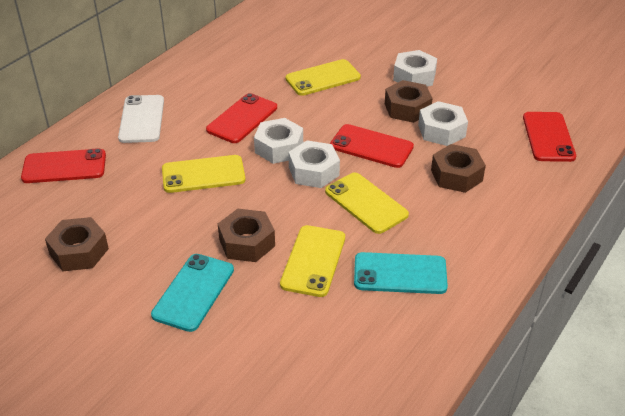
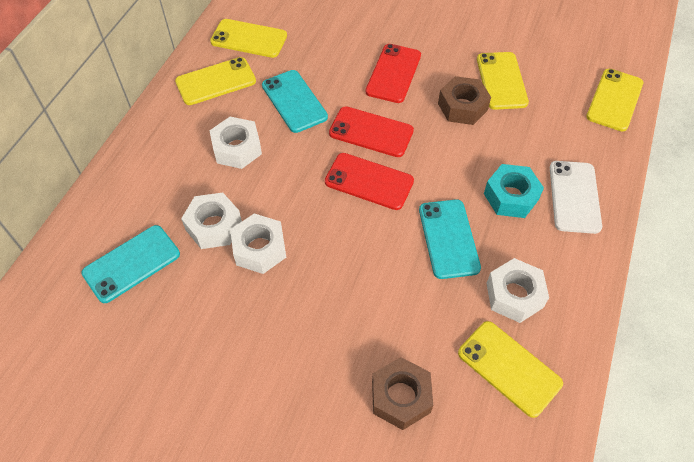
brown nut: [45,217,109,271] [218,209,275,262] [385,80,433,123] [431,144,486,193] = 4 -> [372,357,433,430] [438,76,491,125] = 2
red phone: [21,148,106,183] [206,93,277,143] [330,124,414,168] [523,112,576,162] = 4 -> [325,153,414,210] [329,106,414,157] [366,44,421,103] = 3
turquoise nut: none = 0 -> [484,164,544,218] = 1
turquoise phone: [151,254,234,332] [354,252,448,294] = 2 -> [81,225,180,303] [262,70,328,133] [419,199,481,279] = 3
yellow phone: [162,155,245,193] [280,225,345,297] [285,59,361,96] [325,172,409,234] = 4 -> [175,57,256,105] [210,19,287,58] [458,321,563,418] [477,52,529,110] [586,69,643,132] = 5

